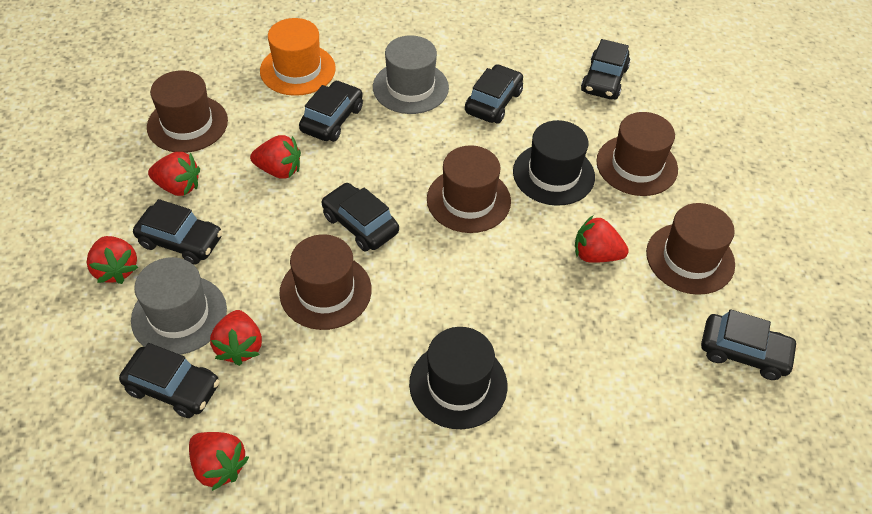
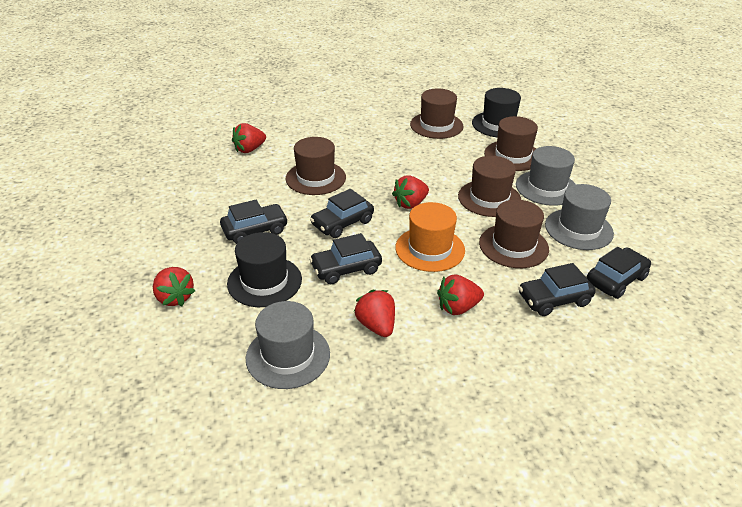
black car: [119,343,220,418] [133,199,222,265] [299,80,363,142] [322,183,399,252] [465,64,523,124] [581,39,630,99] [701,309,798,380] = 7 -> [220,200,288,244] [309,233,382,285] [310,189,374,238] [519,263,596,316] [586,247,651,299] = 5
grey hat: [131,257,227,355] [373,35,449,114] = 2 -> [246,301,330,389] [516,146,576,206] [545,184,614,250] = 3
red strawberry: [86,236,138,284] [148,152,200,196] [189,432,249,491] [210,310,262,366] [250,135,301,179] [575,216,629,263] = 6 -> [153,267,195,306] [232,123,266,153] [354,290,395,337] [392,175,429,209] [437,275,484,315] = 5

